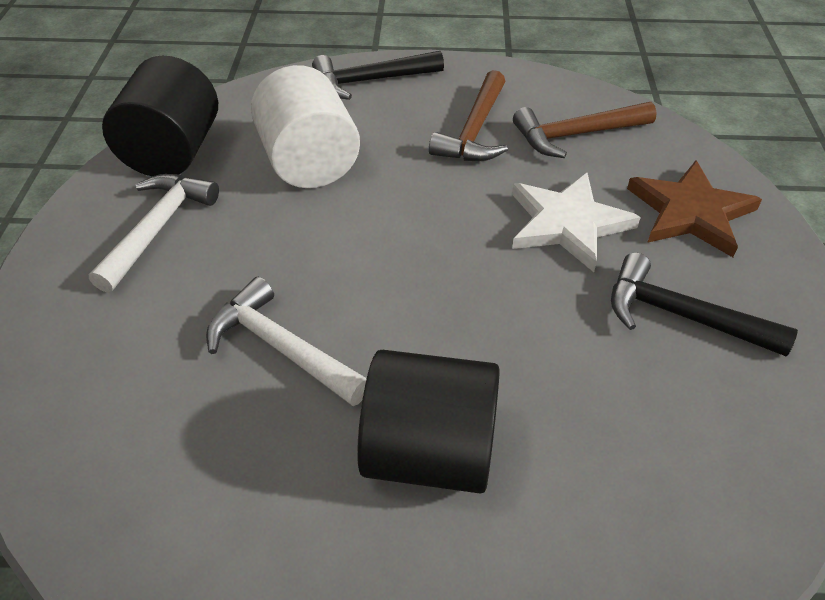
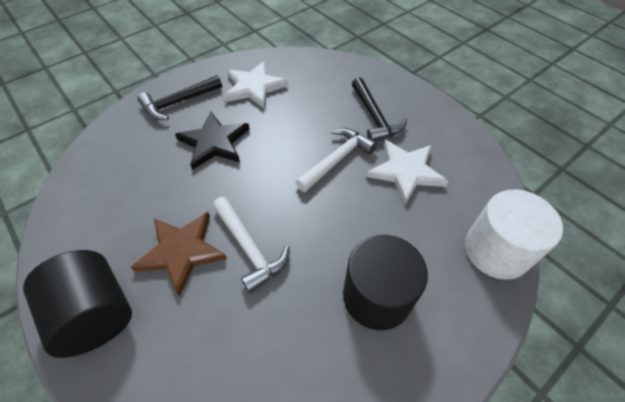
black star: none = 0 -> [175,111,249,170] = 1
brown hammer: [429,70,508,161] [513,102,657,158] = 2 -> none = 0
white star: [512,173,641,272] = 1 -> [224,61,288,109] [366,140,448,205] = 2

